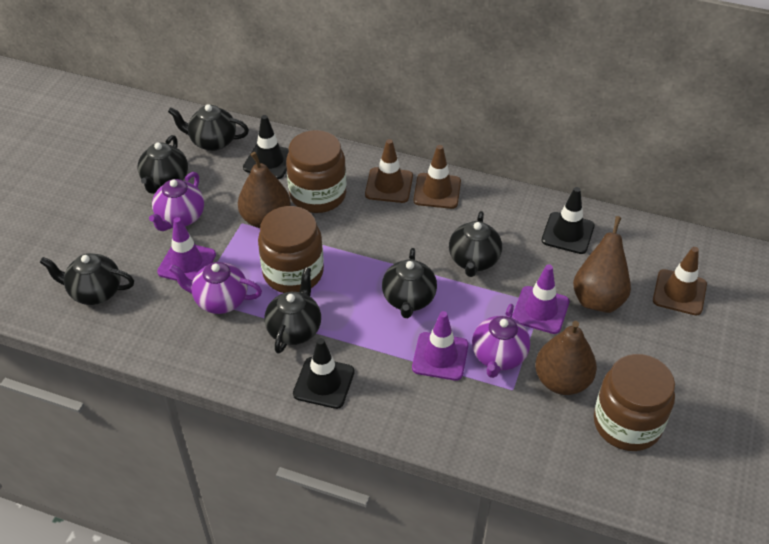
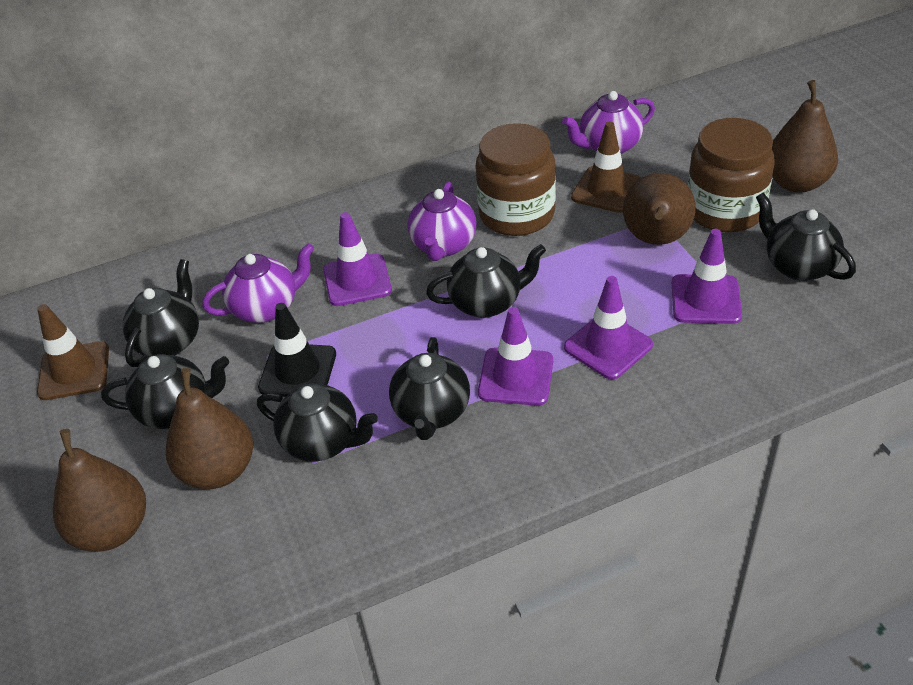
black traffic cone: [243,115,289,179] [293,338,355,409] [541,187,595,254] = 3 -> [258,303,336,397] = 1
brown jar: [258,206,324,293] [286,130,346,213] [594,354,675,451] = 3 -> [476,123,556,236] [687,118,775,233] = 2
brown pear: [238,152,291,228] [535,321,597,395] [573,216,631,313] = 3 -> [53,429,146,552] [166,368,253,489] [623,173,696,245] [772,80,838,193] = 4
brown traffic cone: [365,139,413,203] [413,145,461,209] [653,247,707,316] = 3 -> [37,304,109,400] [571,122,641,213] = 2
purple traffic cone: [157,217,216,281] [412,311,469,381] [512,264,569,334] = 3 -> [323,212,392,306] [478,307,553,406] [564,276,653,380] [672,229,742,324] = 4

